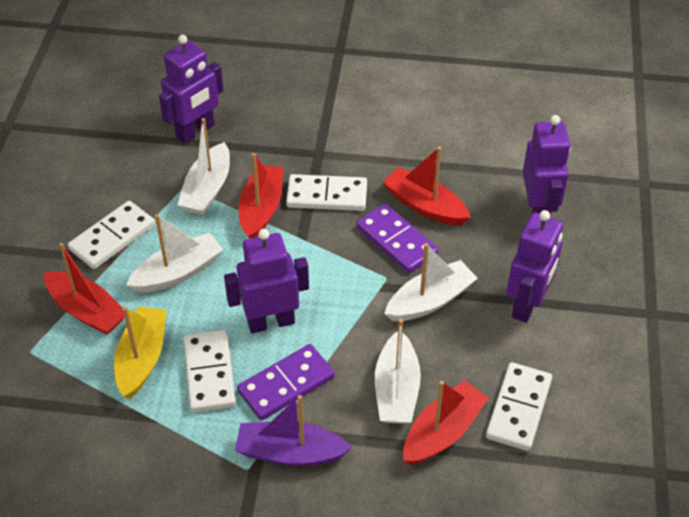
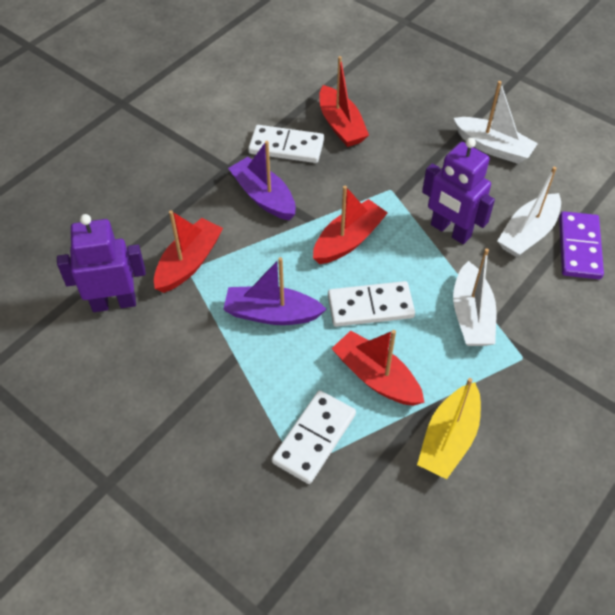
purple boat: [235,395,353,466] = 1 -> [223,257,326,325] [228,141,296,221] = 2
purple domino: [237,344,335,420] [356,204,439,273] = 2 -> [559,211,604,279] = 1
purple robot: [159,35,223,144] [224,229,309,334] [506,210,563,323] [523,115,571,216] = 4 -> [57,214,146,312] [422,138,495,244] = 2
white boat: [126,214,223,293] [177,118,230,215] [375,319,421,424] [384,243,478,321] = 4 -> [453,81,538,164] [453,248,496,346] [497,167,561,257] = 3
white domino: [68,201,155,269] [184,330,236,413] [286,174,367,211] [486,362,552,451] = 4 -> [248,125,324,163] [272,390,356,484] [328,281,415,327] = 3

